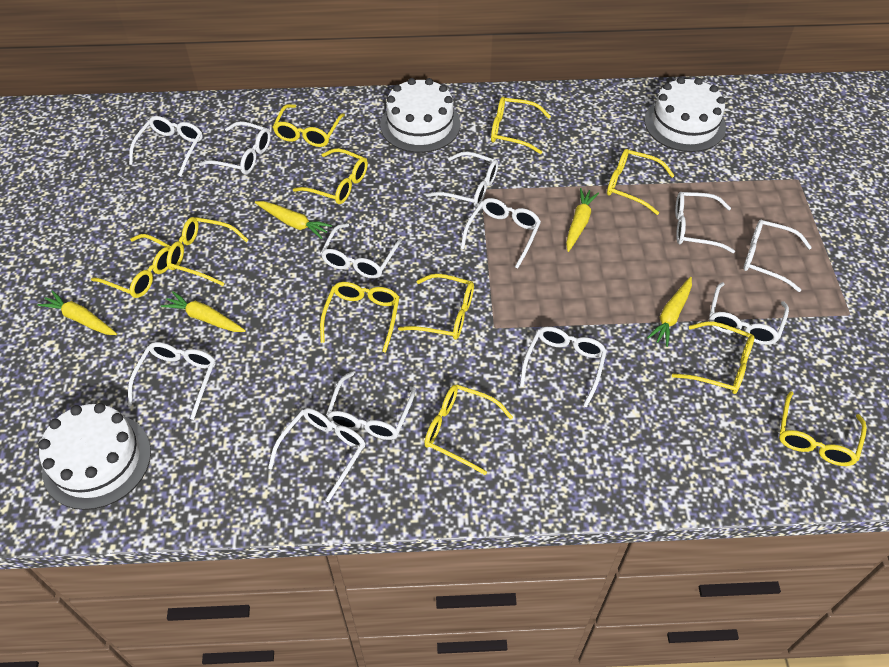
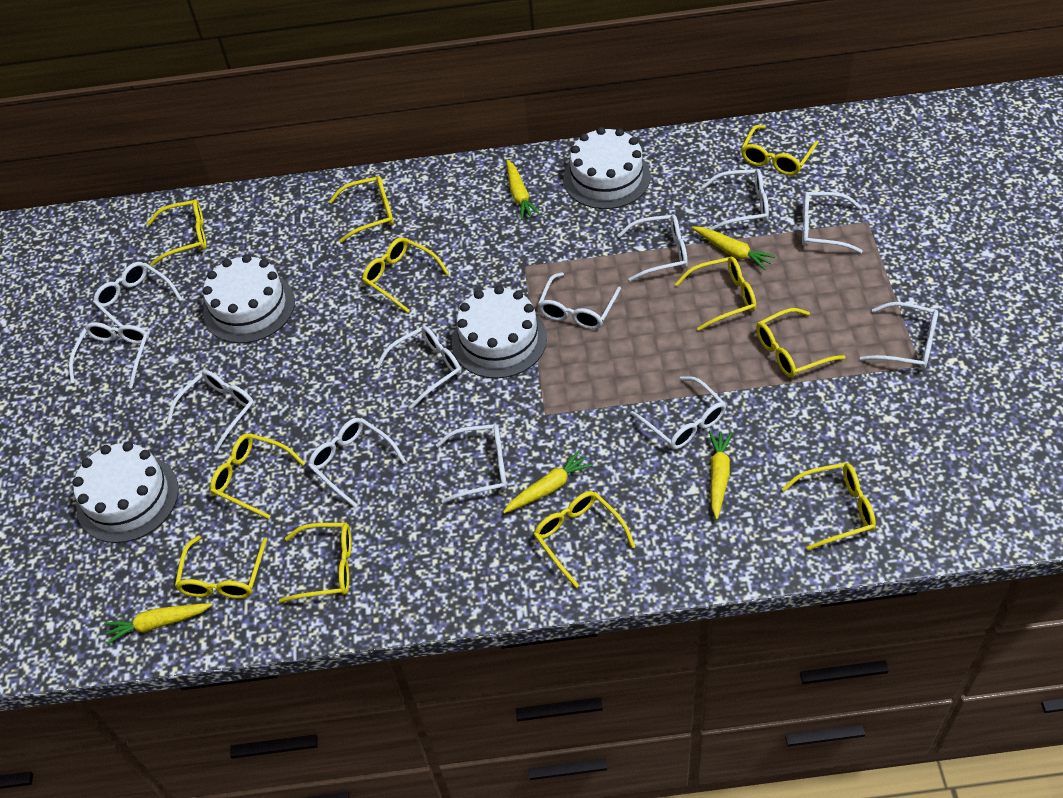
white cake: [38,403,151,510] [380,78,460,153] [645,77,726,152] = 3 -> [73,442,179,543] [203,254,295,343] [452,286,547,379] [563,127,650,209] = 4

